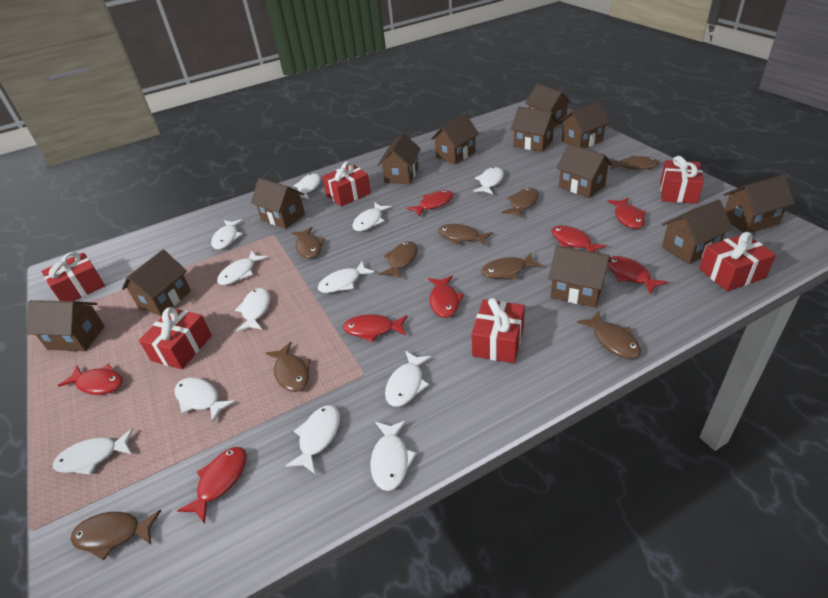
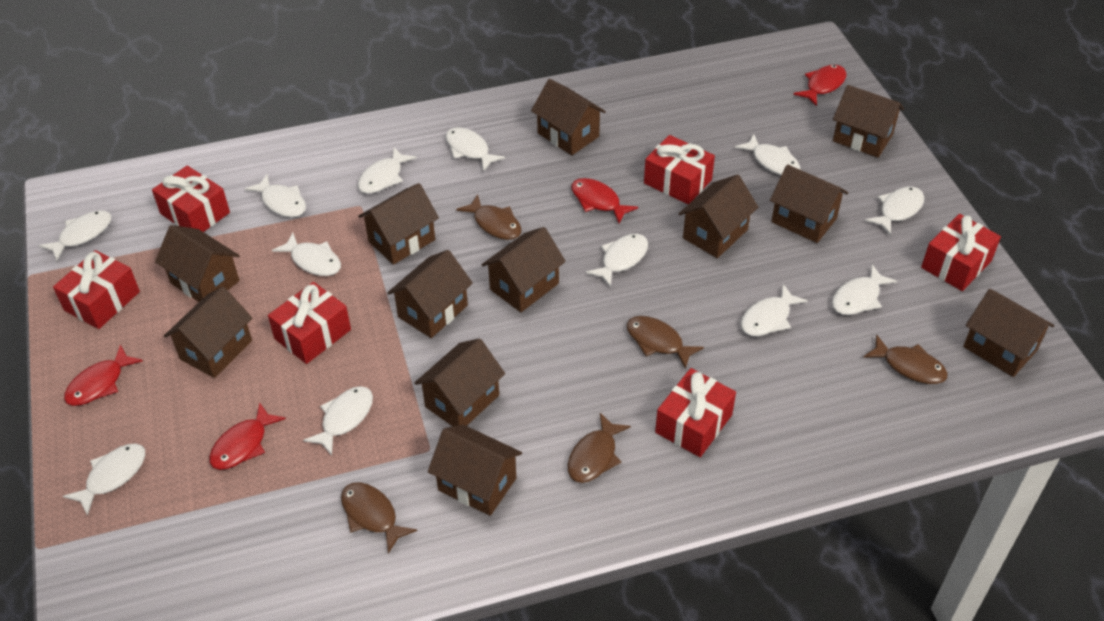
brown fish: [71,510,161,560] [266,342,311,392] [292,227,325,259] [379,241,418,279] [438,224,493,246] [481,253,542,279] [502,188,539,218] [577,311,641,359] [609,155,659,170] = 9 -> [341,482,417,554] [456,194,522,240] [568,413,631,483] [626,316,704,369] [863,334,948,384] = 5
red fish: [58,364,123,395] [177,447,247,524] [343,314,407,342] [407,190,453,217] [428,276,464,318] [552,225,607,252] [607,197,646,229] [608,256,668,295] = 8 -> [64,345,143,406] [209,402,286,470] [571,178,638,223] [793,65,846,106] = 4

